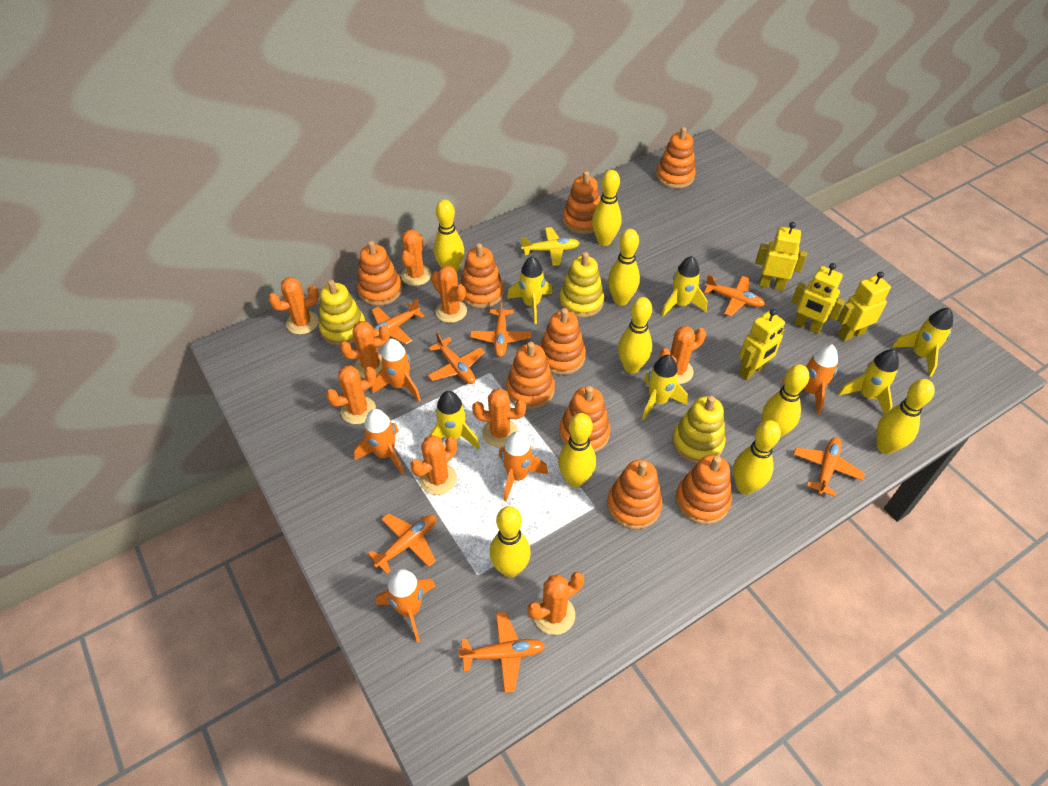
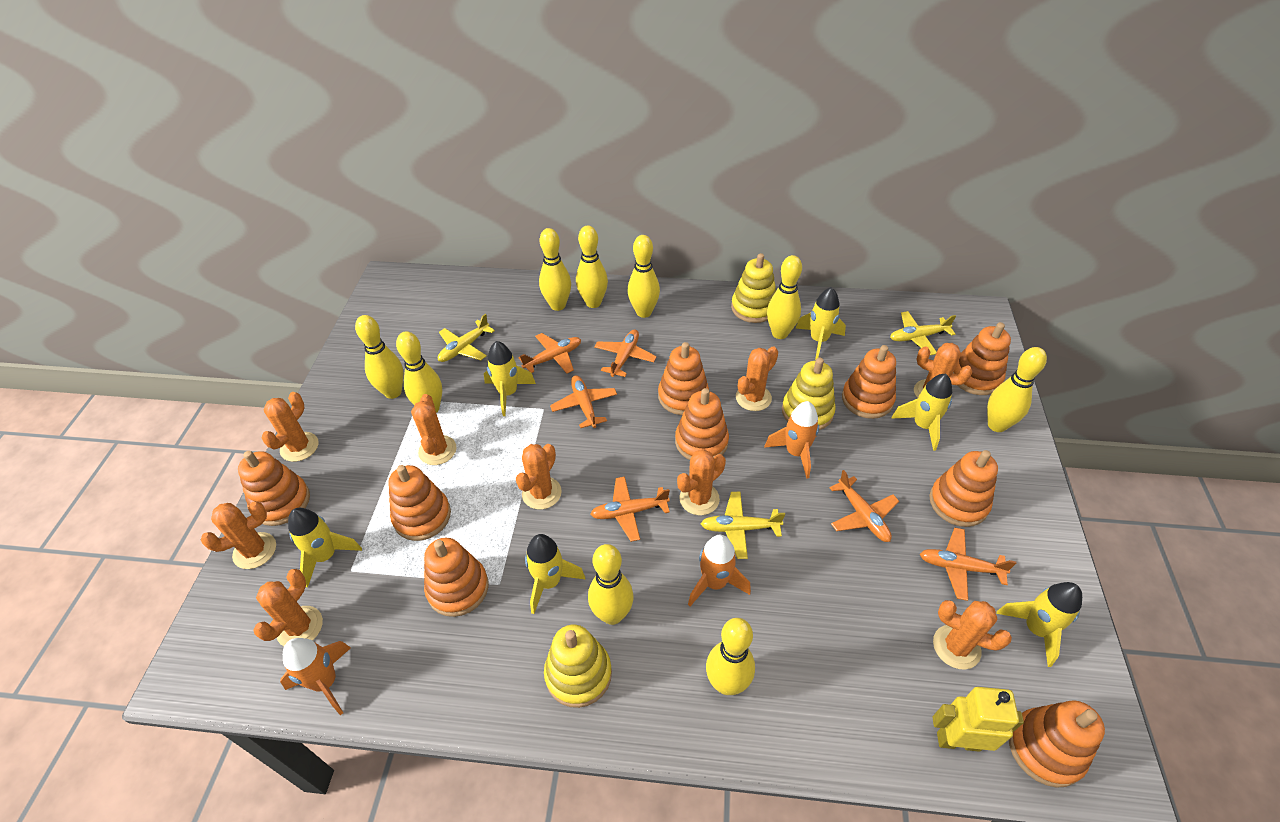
orange plane: [368,513,436,574] [372,299,424,344] [428,332,485,384] [458,611,545,693] [470,299,532,357] [704,275,766,316] [793,437,865,497] = 7 -> [518,333,581,374] [550,375,617,428] [590,477,670,542] [594,330,657,377] [829,470,899,542] [920,528,1016,601] = 6
orange rocket: [354,409,404,474] [372,339,421,401] [376,569,435,642] [499,431,548,501] [782,345,838,415] = 5 -> [280,638,351,715] [688,535,751,606] [764,401,819,479] = 3
yellow plane: [521,227,579,266] = 1 -> [438,314,495,362] [701,492,785,559] [890,311,956,355] = 3
yellow robot: [739,309,785,380] [755,222,807,291] [791,263,845,334] [838,272,891,342] = 4 -> [933,687,1024,752] = 1

